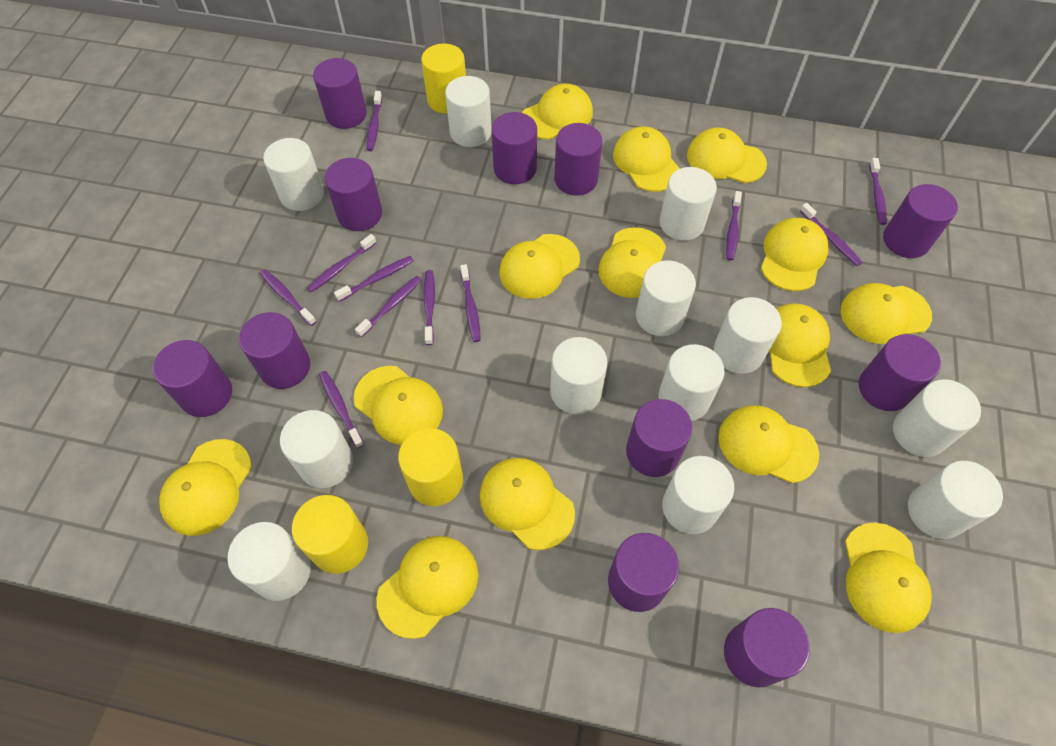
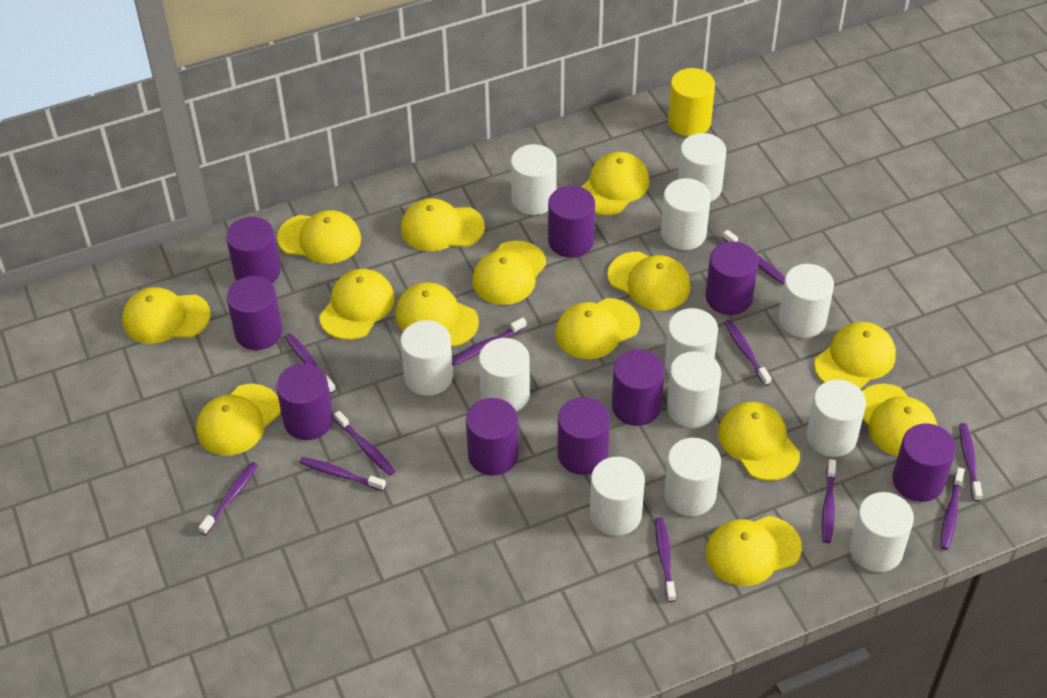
purple cylinder: [153,340,232,417] [239,312,310,389] [313,58,367,129] [325,158,382,231] [491,112,537,184] [554,123,603,196] [608,533,679,612] [626,399,692,477] [724,608,810,688] [859,334,941,411] [883,184,958,258] = 11 -> [226,217,280,284] [226,276,282,350] [276,364,333,440] [466,398,519,476] [548,186,595,258] [557,397,610,475] [612,349,665,426] [706,241,758,315] [892,424,956,502] = 9
yellow cylinder: [292,495,368,574] [398,428,463,506] [421,44,466,114] = 3 -> [668,68,715,137] = 1

